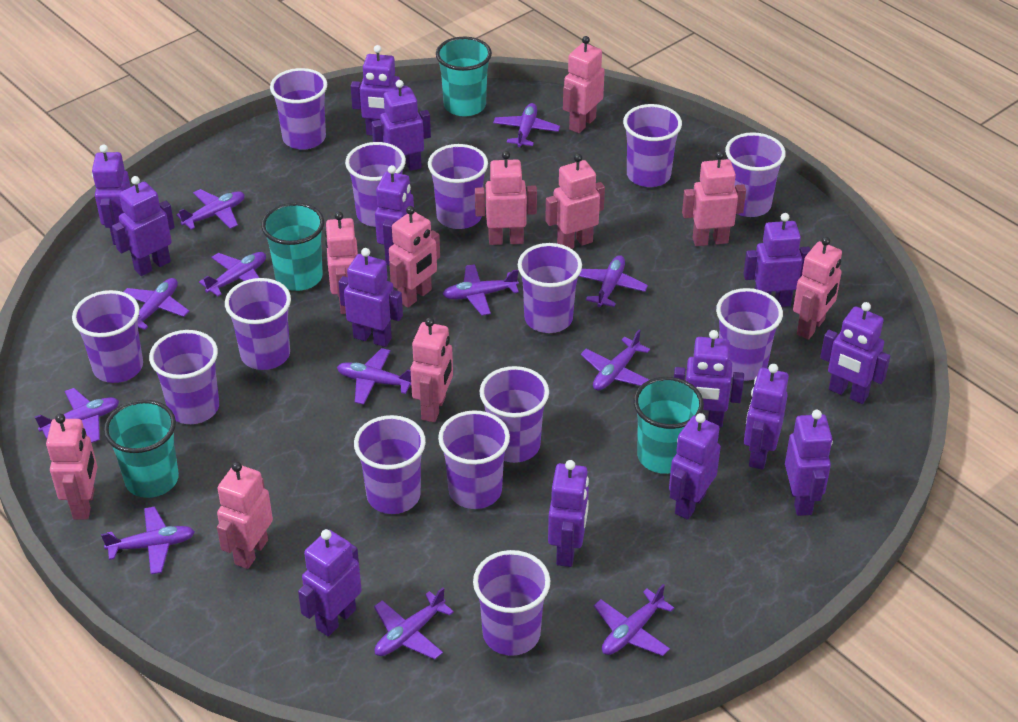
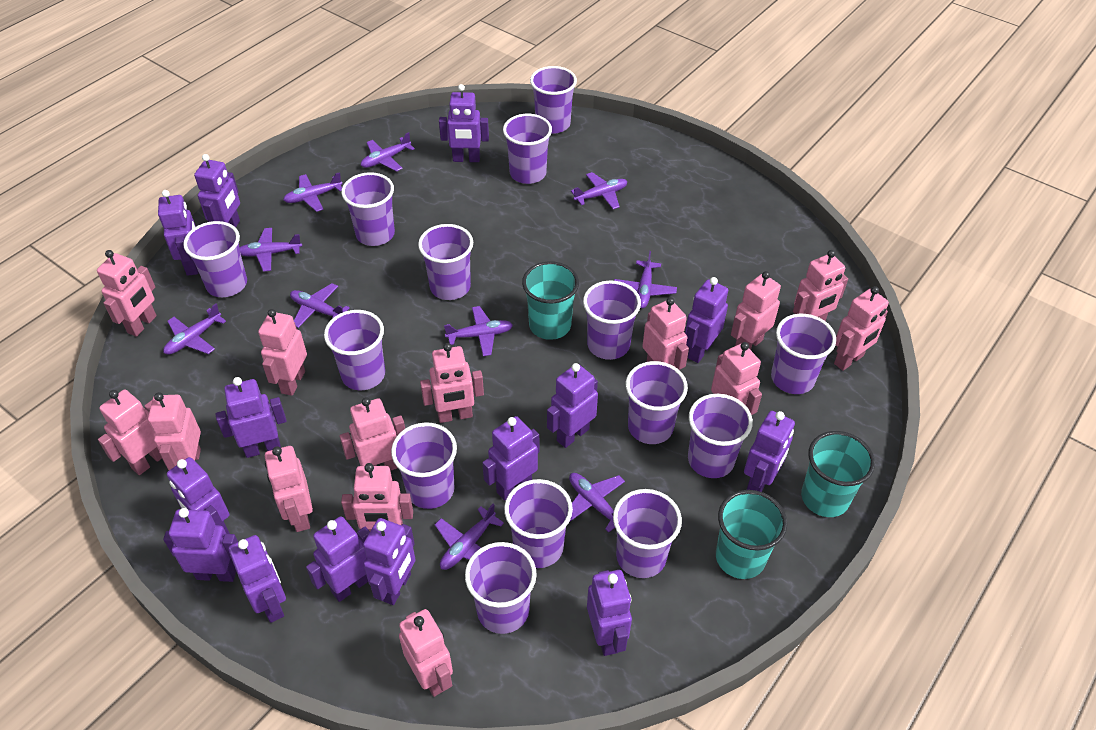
pink robot: [46,414,97,520] [217,462,273,569] [325,212,358,314] [389,206,440,308] [410,317,453,422] [475,151,537,245] [545,154,605,249] [563,36,605,133] [682,151,746,246] [793,237,842,340] = 10 -> [97,250,157,337] [98,390,162,475] [148,392,201,470] [258,309,307,396] [265,446,313,532] [339,397,405,471] [341,463,413,531] [399,609,453,697] [420,343,484,423] [642,297,689,370] [711,342,762,415] [731,271,781,350] [793,250,848,321] [834,286,889,371] = 14
purple plane: [35,388,119,443] [101,506,195,574] [124,278,189,330] [176,189,245,230] [199,252,266,296] [337,348,411,404] [374,588,454,659] [443,264,519,316] [493,103,560,147] [579,255,648,307] [581,329,650,391] [594,584,674,656] = 12 -> [163,304,226,355] [240,228,302,272] [283,172,342,212] [290,283,350,328] [361,132,415,171] [435,504,504,570] [444,306,513,356] [569,473,625,533] [571,172,627,209] [614,251,677,308] = 10
turquoise cup: [104,400,179,498] [261,203,324,291] [436,37,492,117] [634,377,704,474] = 4 -> [522,261,579,340] [716,490,787,579] [801,431,875,517] = 3

